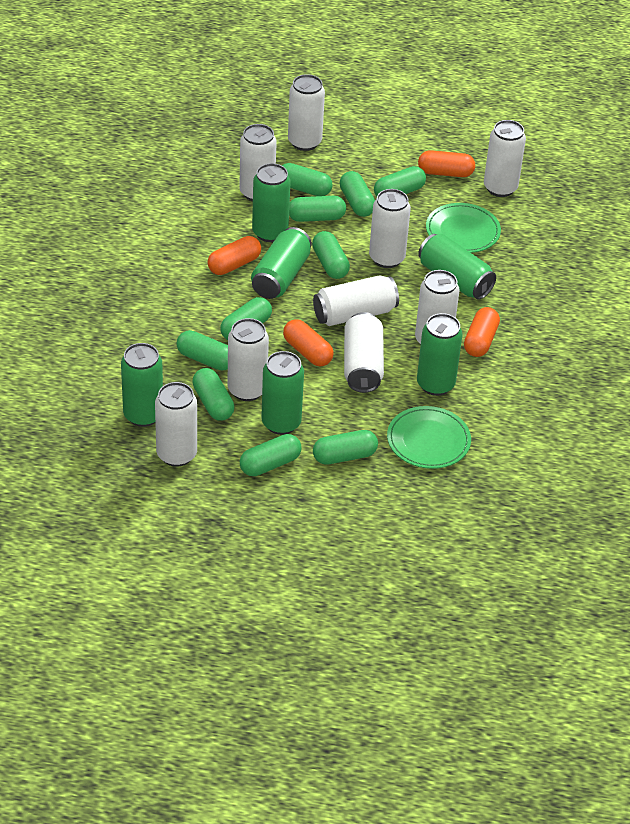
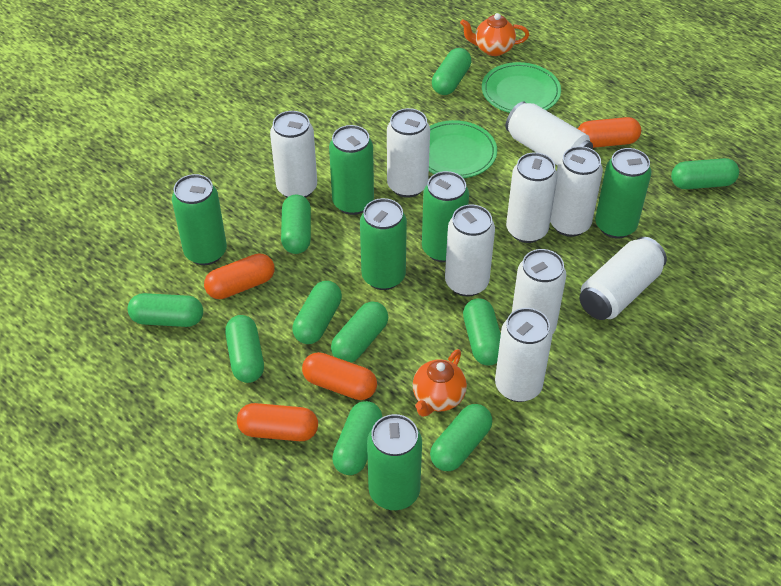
orange teapot: none = 0 -> [413,349,467,417] [460,13,529,56] = 2

